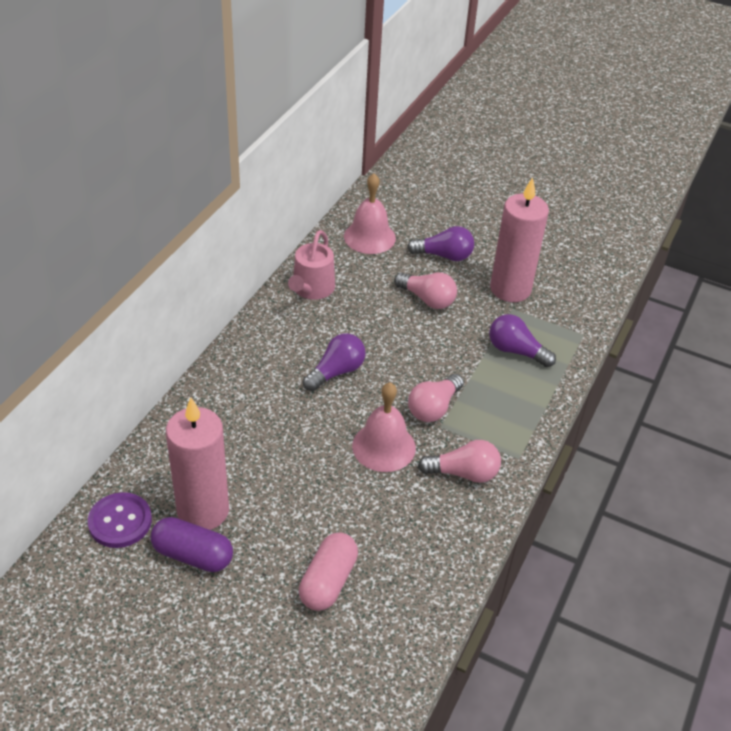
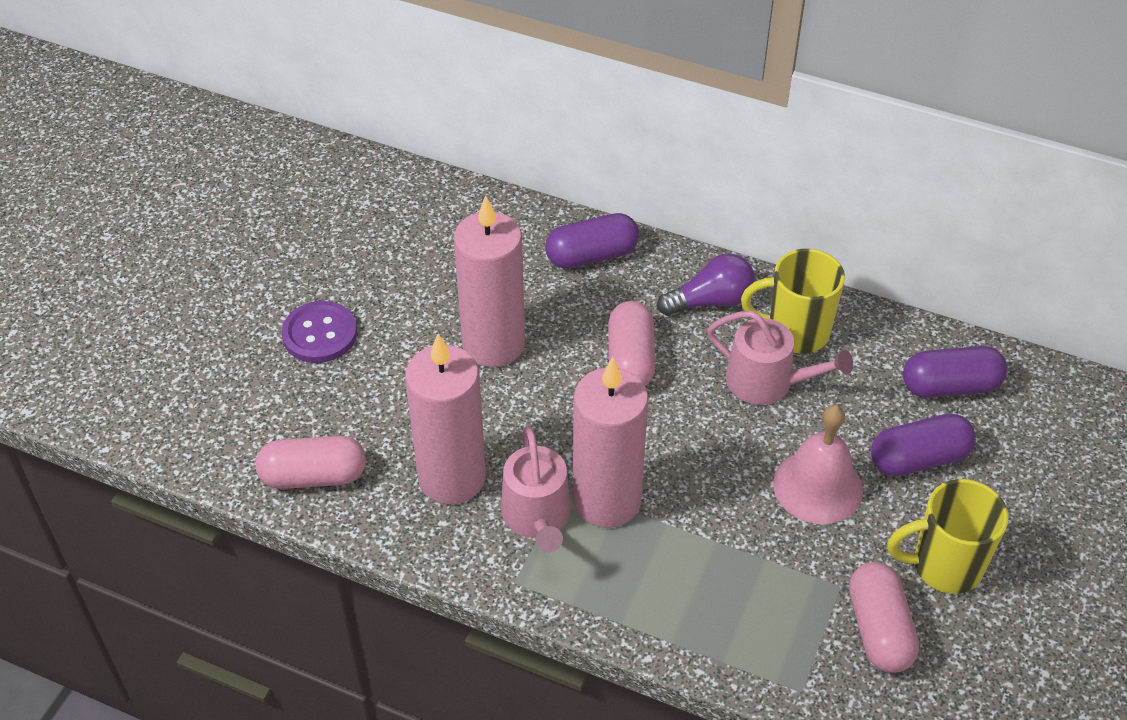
pink bell: [344,173,396,254] [352,382,416,472] = 2 -> [773,405,863,524] = 1
pink candle: [166,398,229,530] [490,177,549,302] = 2 -> [405,334,486,504] [454,195,525,367] [573,357,649,528] = 3
pink capsule: [299,533,358,611] = 1 -> [256,436,366,489] [608,301,655,386] [849,562,919,673] = 3
pink light bulb: [394,273,457,309] [408,374,464,422] [418,440,501,483] = 3 -> none = 0
pink watering can: [288,230,335,300] = 1 -> [501,426,571,553] [707,311,853,405] = 2
purple capsule: [151,517,233,572] = 1 -> [545,213,639,269] [871,414,976,476] [903,346,1008,398] = 3
purple light bulb: [303,333,366,391] [407,226,474,261] [489,314,556,367] = 3 -> [657,253,755,316] = 1
yellow mug: none = 0 -> [741,249,845,354] [887,479,1009,594] = 2

